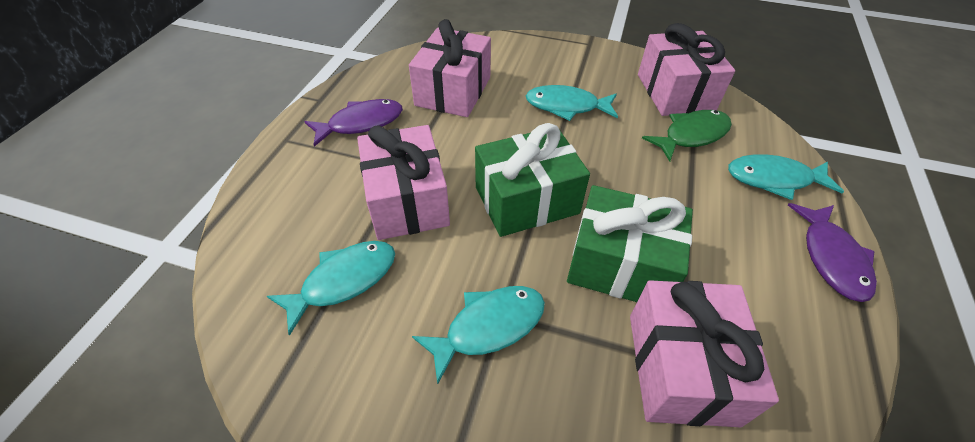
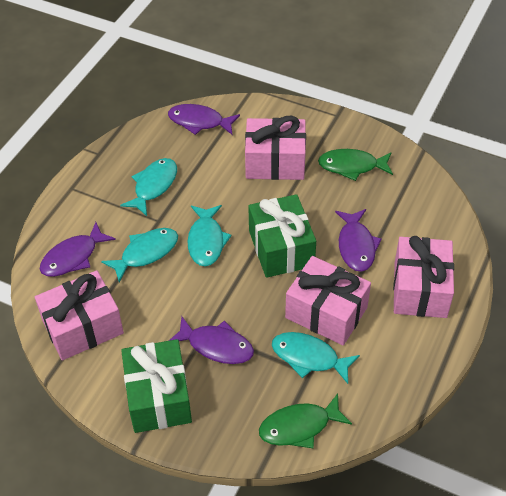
green fish: [642,110,732,162] = 1 -> [259,393,352,448] [318,149,393,181] = 2
purple fish: [304,99,403,147] [788,203,877,302] = 2 -> [39,222,116,277] [168,104,240,135] [169,316,254,364] [335,209,382,272] = 4

